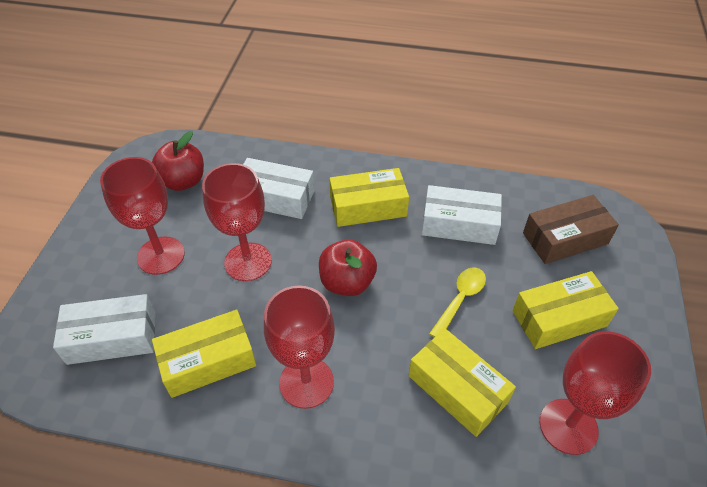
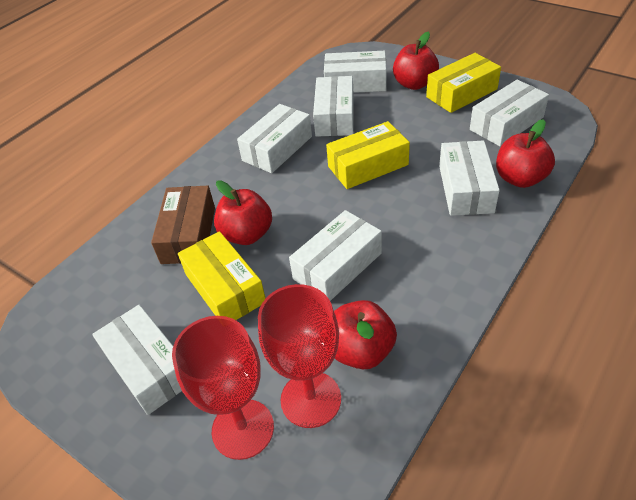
red apple: [152,131,204,191] [319,239,377,296] = 2 -> [214,180,272,245] [334,300,397,369] [393,32,439,90] [496,119,555,188] = 4
red goblet: [100,157,185,275] [202,163,272,281] [264,286,335,409] [540,331,651,455] = 4 -> [172,316,274,460] [258,284,341,428] = 2
white box: [53,294,156,365] [243,158,315,219] [422,185,502,245] = 3 -> [92,305,182,415] [237,104,312,173] [289,210,382,301] [313,76,354,137] [324,51,387,93] [439,140,500,216] [470,80,549,147] = 7
yellow box: [152,310,256,398] [330,168,409,227] [409,329,516,437] [512,271,619,349] = 4 -> [178,231,266,320] [326,121,410,189] [426,53,501,113] = 3
yellow spoon: [429,268,486,338] = 1 -> none = 0

